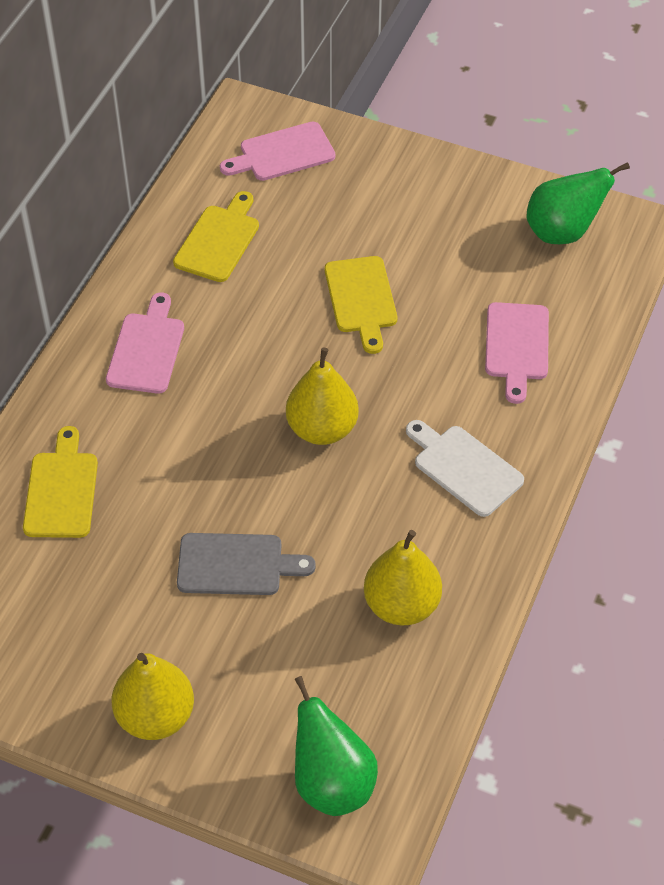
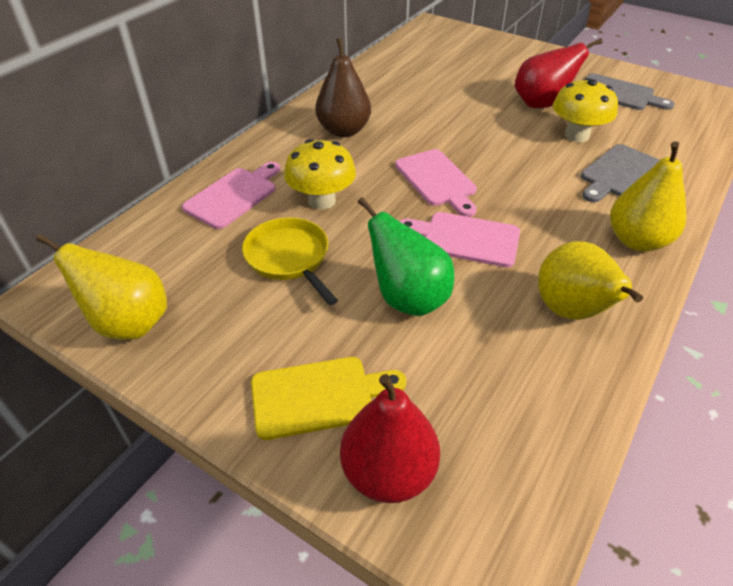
brown pear: none = 0 -> [315,38,371,137] = 1
green pear: [295,676,378,816] [526,162,630,244] = 2 -> [358,197,454,316] = 1
grey cutting board: [177,533,316,595] = 1 -> [581,144,660,202] [586,73,675,110] = 2
red pear: none = 0 -> [340,374,440,503] [515,38,602,108] = 2
white cutting board: [406,420,524,517] = 1 -> none = 0
yellow cutting board: [23,426,98,538] [173,191,259,282] [325,256,397,354] = 3 -> [251,357,406,440] = 1
yellow mushroom: none = 0 -> [284,139,356,210] [553,78,618,142] = 2
yellow pan: none = 0 -> [242,217,338,305] = 1

